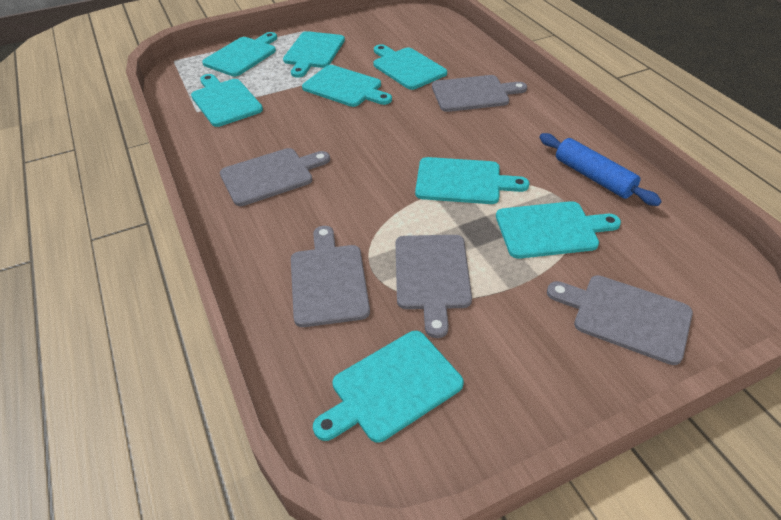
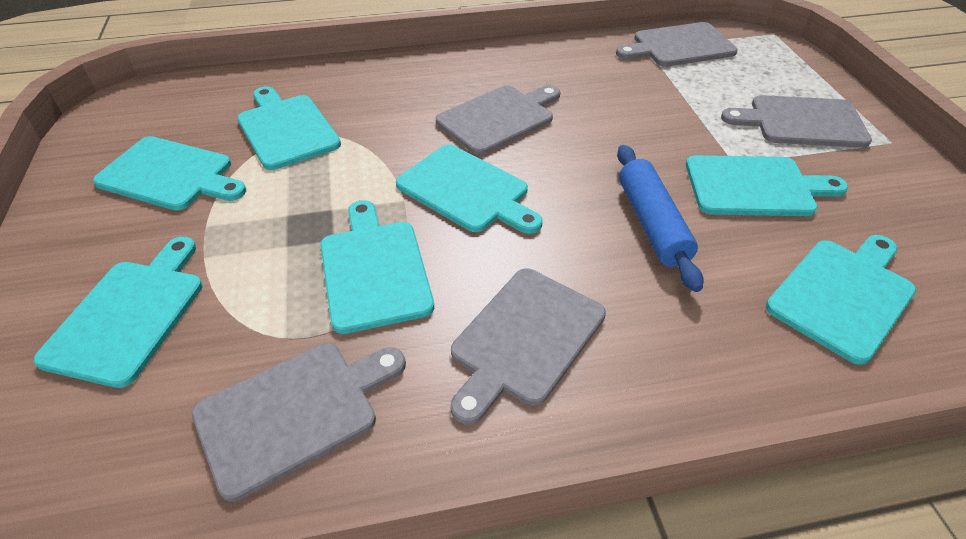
turquoise cutting board: [191,74,263,127] [202,32,277,76] [283,31,345,77] [302,65,392,107] [313,331,464,442] [373,44,447,90] [415,157,530,204] [496,201,621,259] = 8 -> [33,237,202,388] [93,136,246,211] [237,86,341,170] [320,200,434,334] [396,145,543,234] [686,155,848,216] [766,235,916,365] = 7

